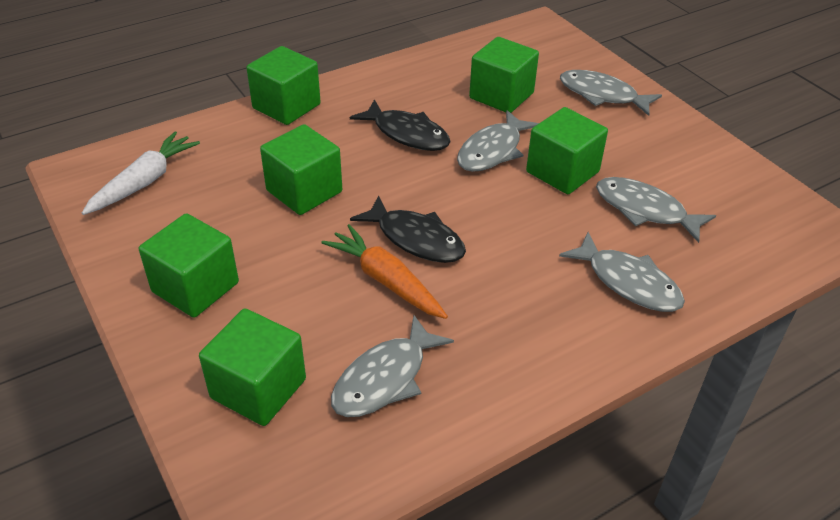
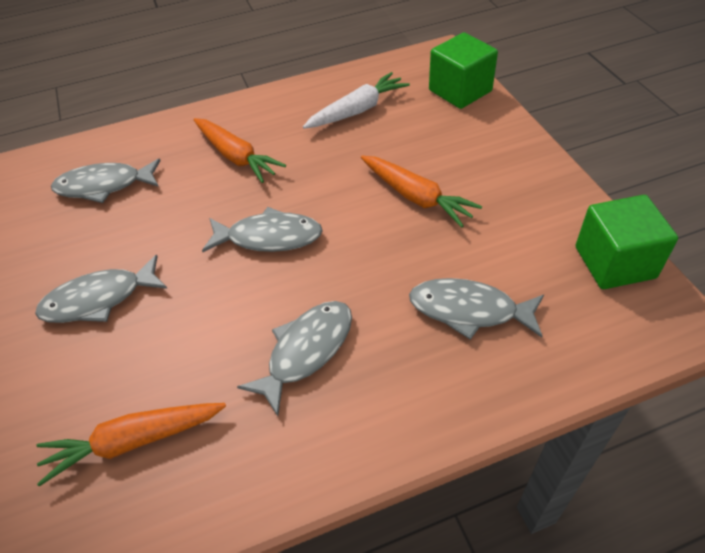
black fish: [350,99,450,151] [350,195,466,263] = 2 -> none = 0
green cube: [139,213,239,318] [199,309,306,426] [246,46,321,125] [260,124,342,215] [469,37,539,113] [526,107,608,194] = 6 -> [429,33,498,109] [576,195,678,289] = 2
orange carrot: [321,224,448,319] = 1 -> [36,403,226,486] [193,118,286,183] [361,156,482,228] = 3

